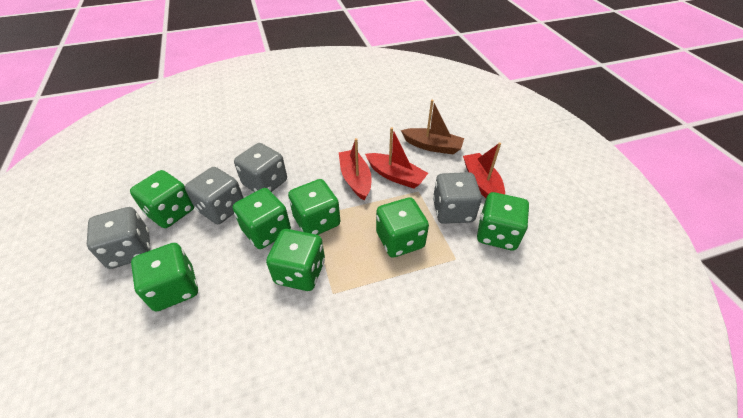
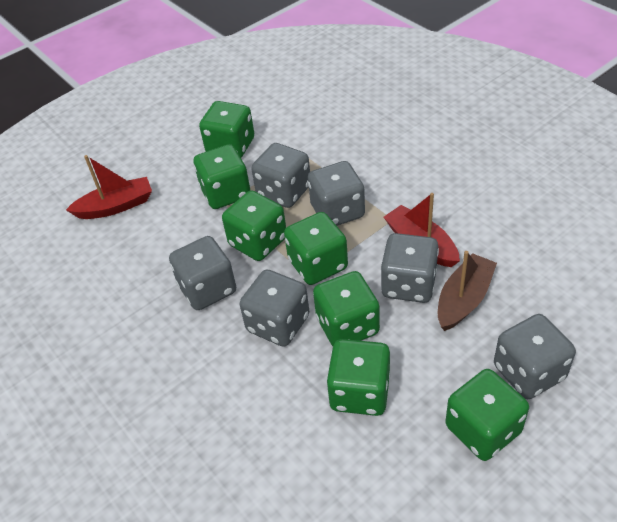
grey dice: [87,207,150,269] [185,167,244,224] [234,143,287,192] [433,172,482,224] = 4 -> [169,236,236,310] [240,269,310,346] [251,143,310,208] [308,161,365,226] [381,233,439,303] [494,314,576,399] = 6
red boat: [339,138,372,201] [365,127,428,189] [463,143,505,198] = 3 -> [66,155,152,219] [384,193,460,267] = 2

